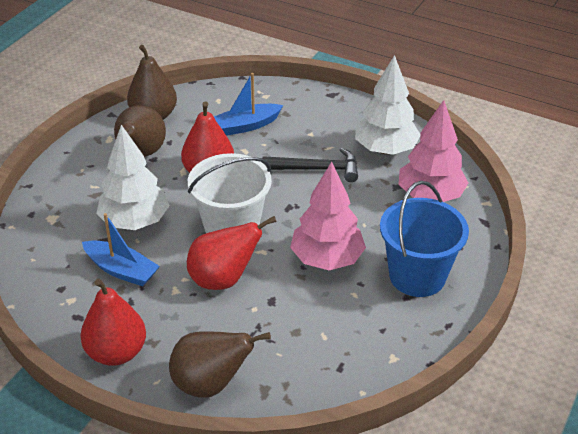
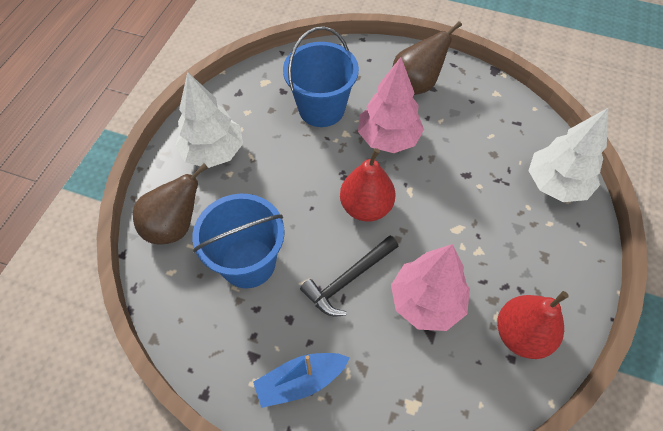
blue boat: [82,213,160,286] [214,73,283,136] = 2 -> [253,353,350,408] = 1
blue bucket: [380,181,469,297] = 1 -> [193,194,285,288] [283,26,359,127] = 2
brown pear: [114,105,166,157] [127,45,177,120] [169,331,271,398] = 3 -> [133,164,208,245] [393,21,462,95] = 2
red pear: [80,278,146,366] [181,101,234,173] [187,216,277,290] = 3 -> [340,148,395,221] [497,291,569,359] = 2
white bucket: [188,153,272,233] = 1 -> none = 0

